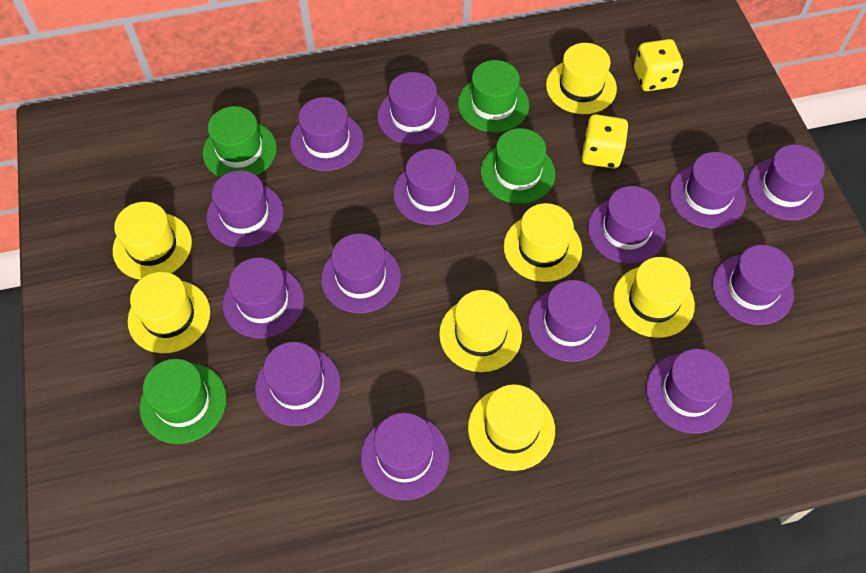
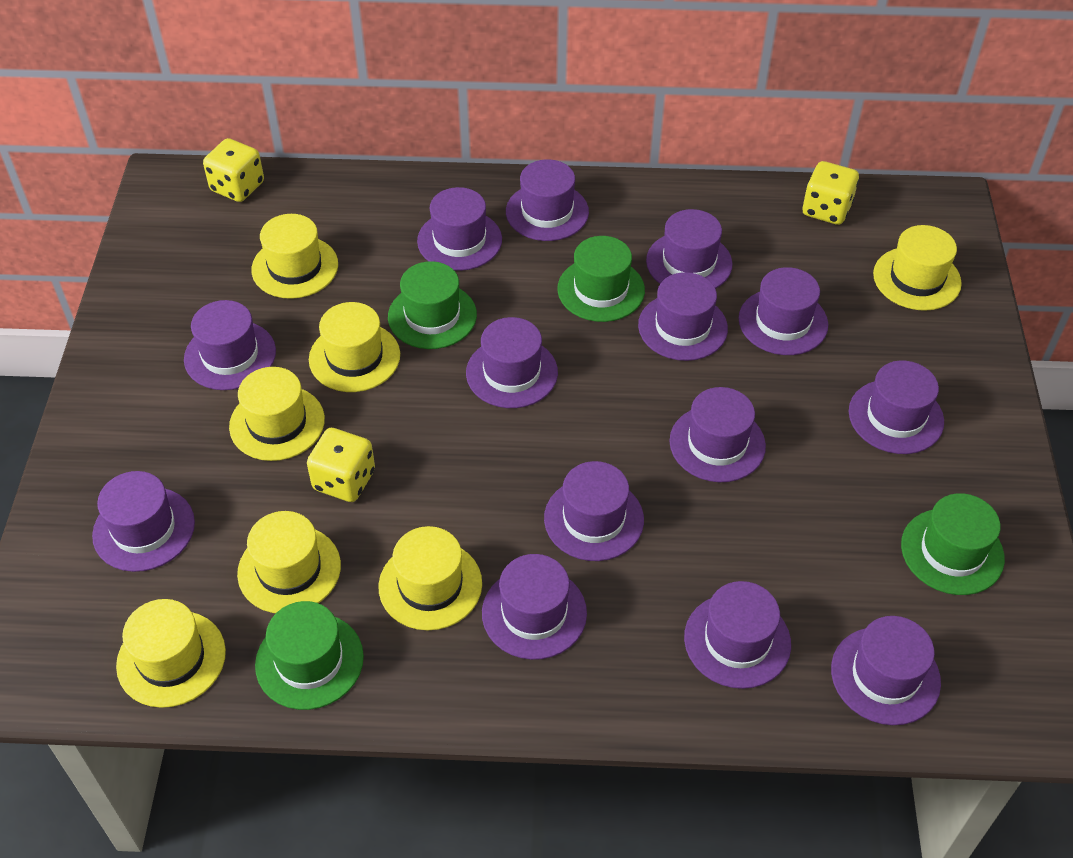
yellow dice: [581,114,628,169] [634,39,683,91] = 2 -> [203,138,264,202] [307,428,375,502] [803,161,859,225] = 3

